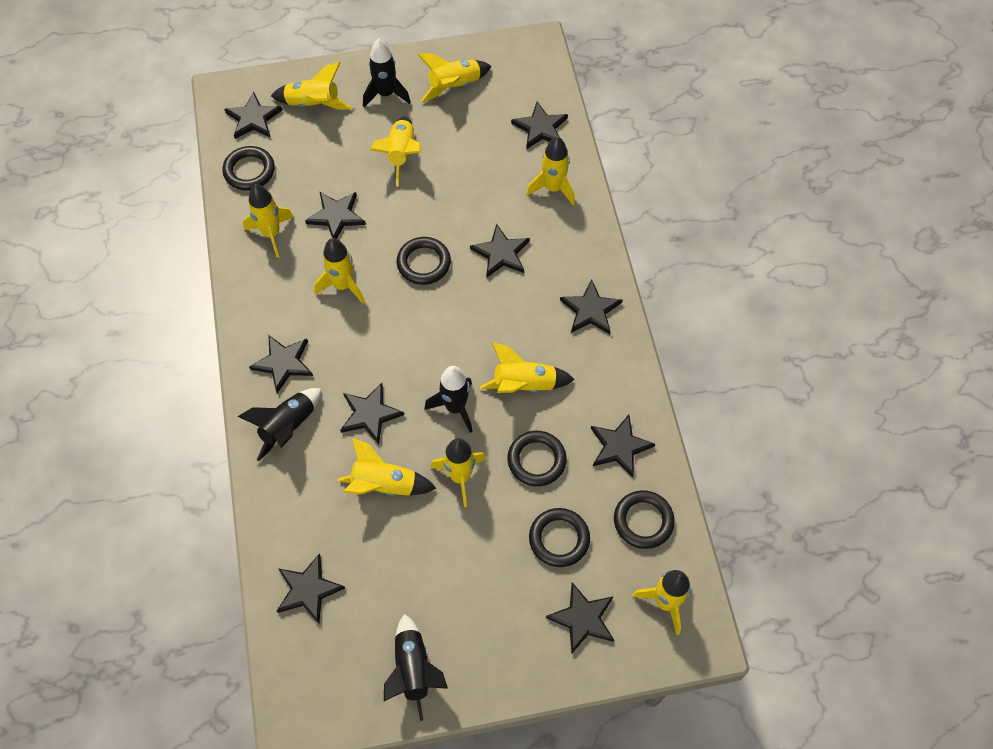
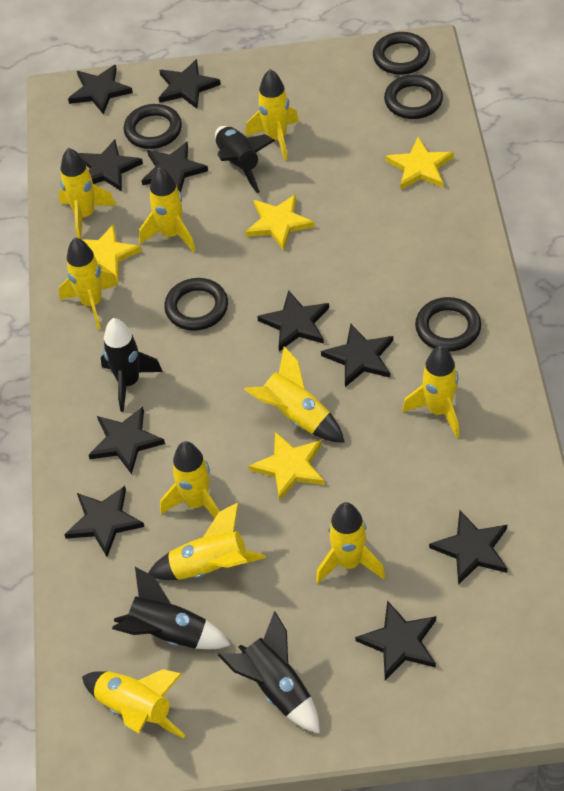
yellow star: none = 0 -> [81,224,142,281] [245,194,315,251] [249,432,325,501] [385,137,454,189] = 4

